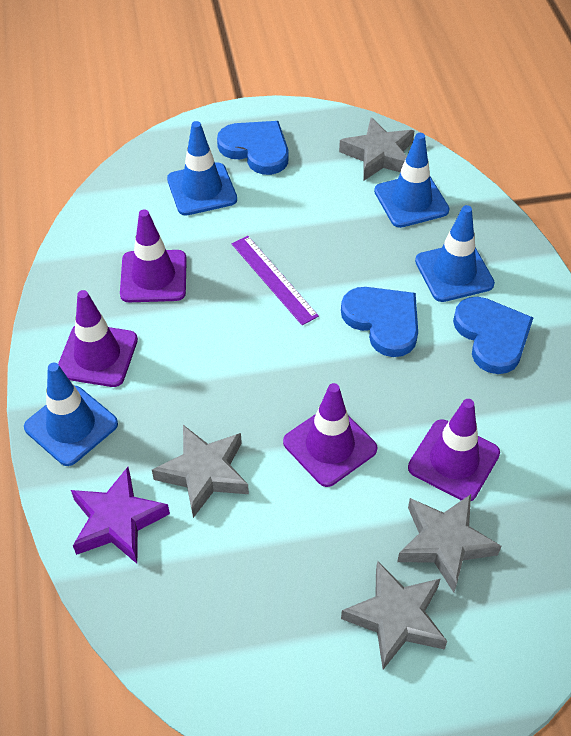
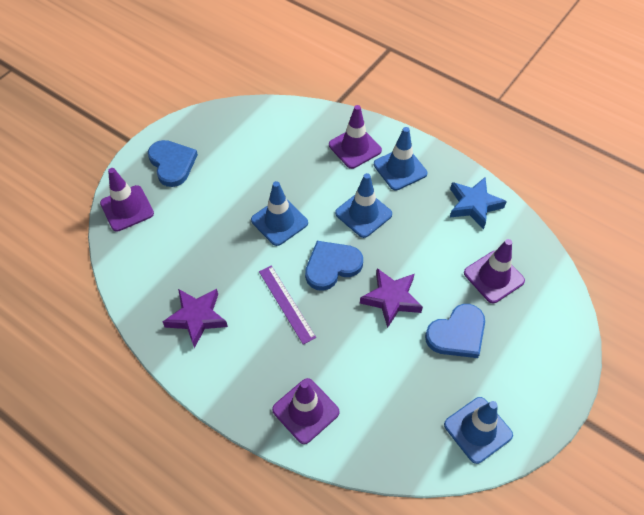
blue star: none = 0 -> [450,177,507,230] = 1
grey star: [152,425,249,518] [339,117,415,181] [341,561,447,669] [397,494,501,593] = 4 -> none = 0
purple star: [71,467,170,564] = 1 -> [163,289,228,348] [360,268,423,328] = 2

